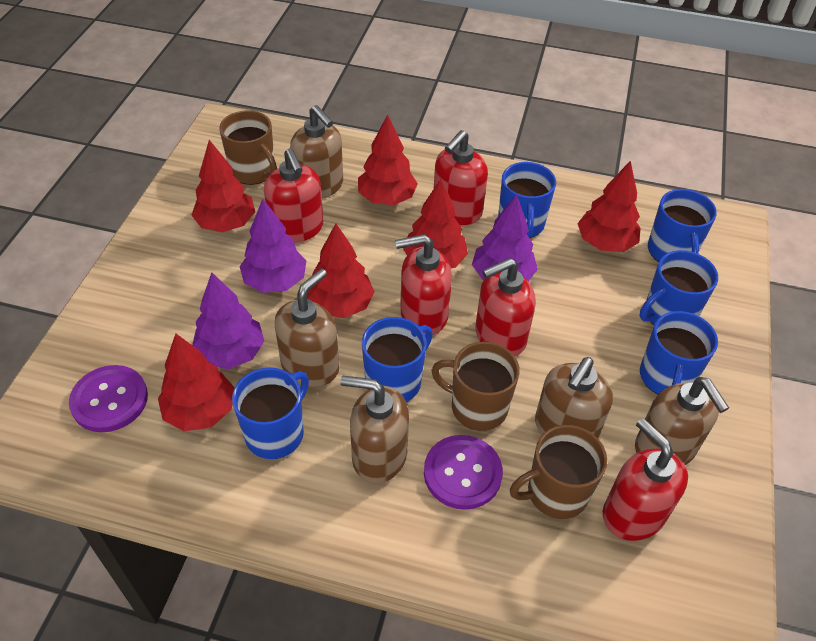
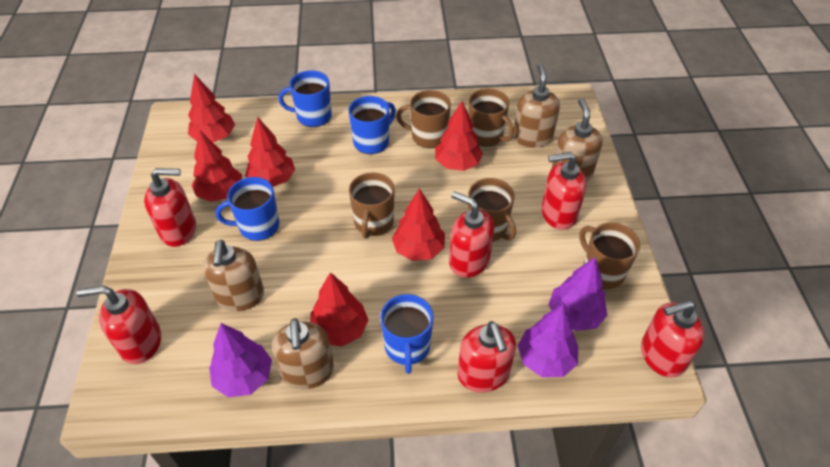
blue mug: [232,367,309,459] [362,317,433,402] [498,162,556,238] [640,250,718,325] [640,311,718,394] [648,189,717,262] = 6 -> [216,177,279,241] [278,70,332,127] [348,96,396,154] [380,294,434,374] = 4
brown mug: [219,110,277,185] [431,342,520,431] [510,425,607,519] = 3 -> [349,172,395,239] [396,90,451,148] [468,88,514,147] [468,178,516,241] [579,223,640,289] = 5
brown soap dispenser: [275,269,339,387] [290,105,343,199] [341,376,409,484] [535,357,613,439] [635,377,729,465] = 5 -> [202,240,264,311] [272,318,334,389] [513,63,560,148] [551,98,603,181] = 4
purple button: [69,365,148,432] [424,435,503,510] = 2 -> none = 0
red soap dispenser: [264,148,323,243] [395,234,452,335] [434,130,488,225] [475,258,536,357] [603,418,688,541] = 5 -> [76,285,161,364] [144,168,196,247] [449,191,494,278] [457,321,516,393] [541,152,587,230] [641,300,705,378] = 6

